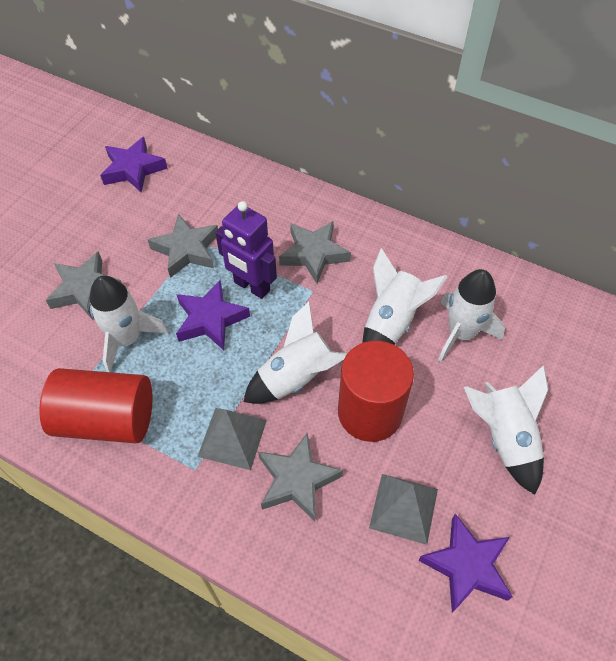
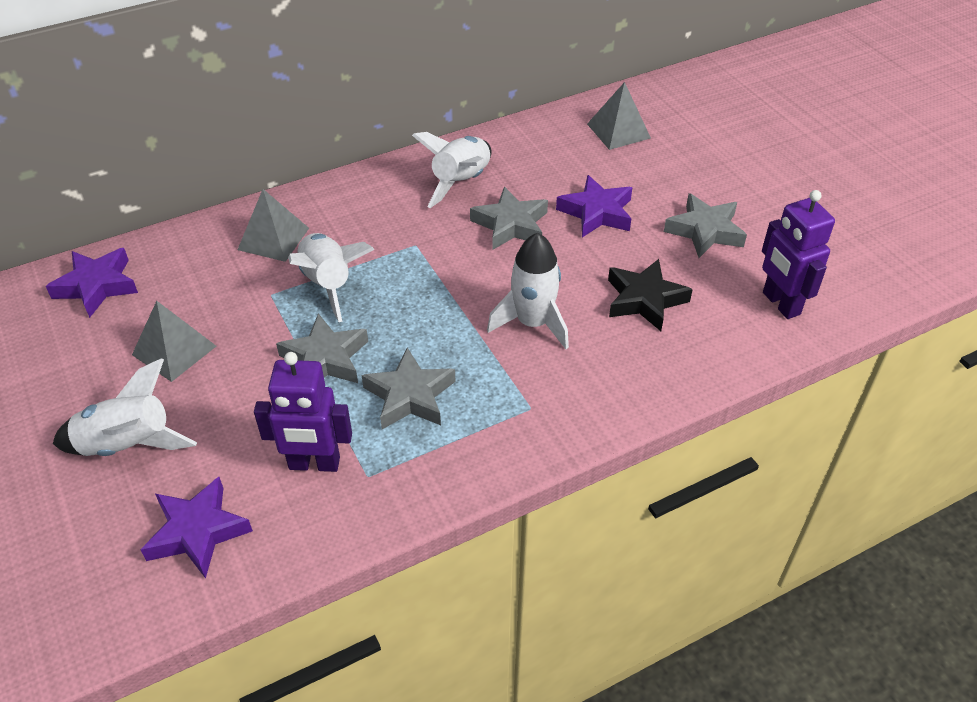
black star: none = 0 -> [608,259,693,331] = 1
grey pyramid: [198,408,267,470] [369,474,438,545] = 2 -> [132,301,216,382] [237,189,309,262] [587,82,651,150] = 3
purple robot: [215,201,277,299] = 1 -> [254,352,352,472] [762,190,835,319] = 2
red cylinder: [39,368,152,443] [338,341,414,442] = 2 -> none = 0
white rocket: [90,275,169,372] [244,302,348,404] [362,248,447,345] [438,269,505,362] [464,365,549,495] = 5 -> [53,358,197,456] [288,233,375,322] [412,132,491,208] [487,233,569,349] = 4

